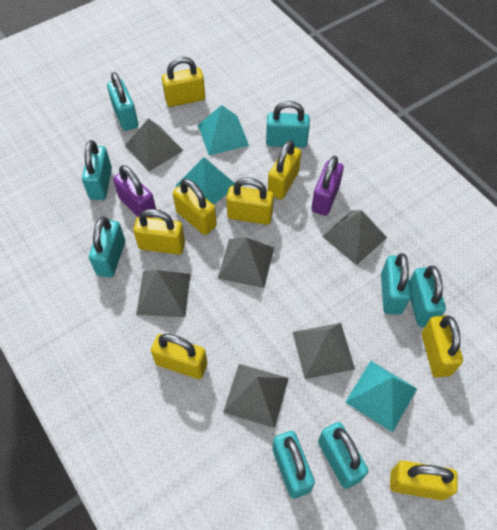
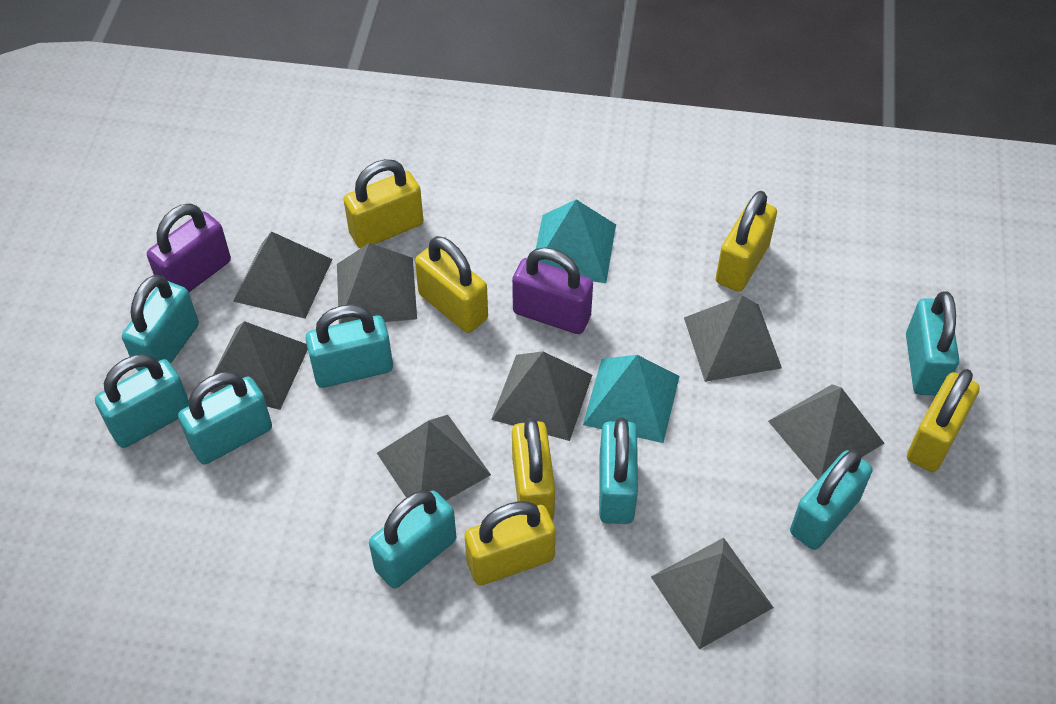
grey pyramid: [125,118,184,171] [136,270,190,317] [218,238,274,288] [223,364,289,428] [293,323,355,379] [322,210,387,265] = 6 -> [210,321,308,410] [233,231,333,319] [337,243,417,324] [377,415,491,501] [491,351,592,441] [651,538,774,649] [684,295,782,382] [768,384,885,480] = 8
turquoise pyramid: [176,157,235,205] [198,105,249,155] [345,361,417,432] = 3 -> [536,199,616,283] [583,355,680,443] = 2
yellow padlock: [133,209,185,255] [151,334,207,379] [162,57,205,107] [173,179,217,235] [226,178,274,225] [268,140,301,200] [390,460,457,500] [422,315,463,377] = 8 -> [343,159,423,249] [415,236,488,333] [464,501,556,586] [512,418,555,520] [716,191,777,292] [907,369,980,472] = 6

